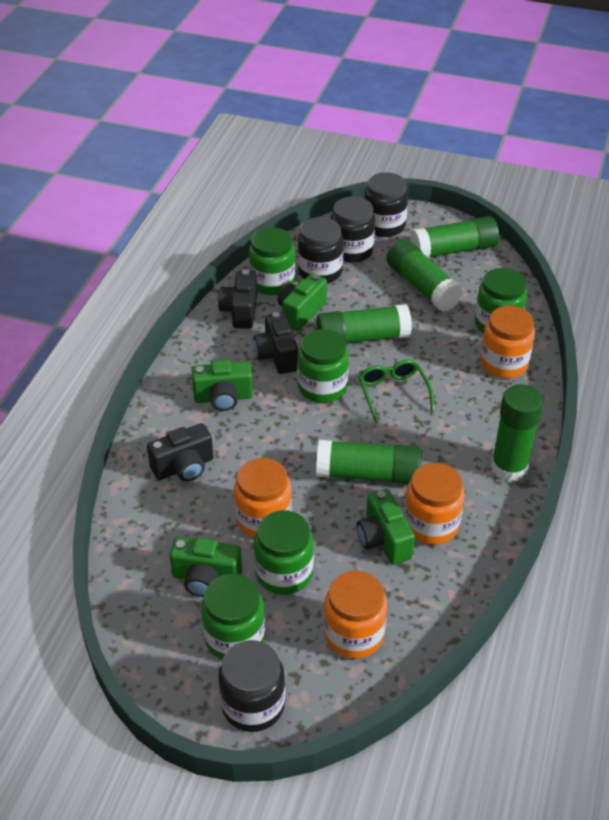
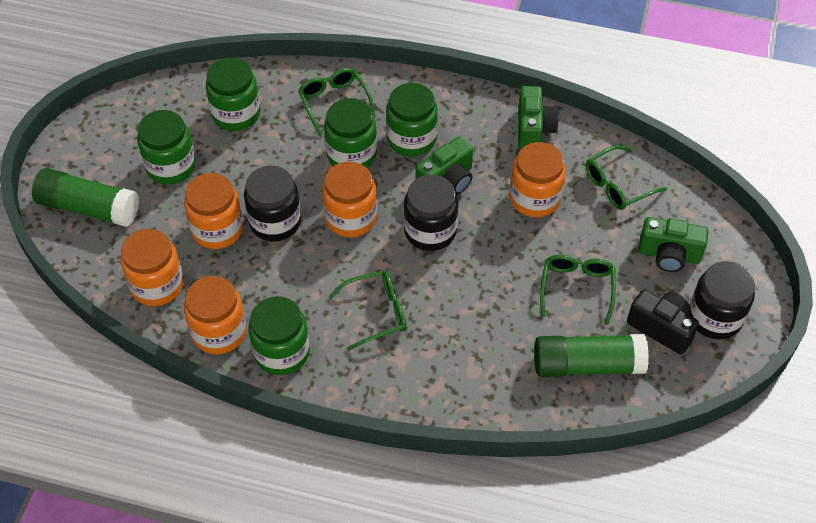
black camera: [147,423,213,481] [218,270,257,329] [253,312,298,374] = 3 -> [627,290,699,354] = 1
black jar: [218,640,285,732] [298,217,343,283] [331,196,375,263] [364,172,408,237] = 4 -> [244,166,301,242] [404,175,458,251] [689,261,755,339] = 3
green camera: [170,537,242,597] [191,360,253,411] [278,274,327,331] [356,489,415,564] = 4 -> [416,137,473,195] [518,86,559,150] [638,217,709,272] = 3
green glasses: [358,359,434,423] = 1 -> [298,68,376,136] [328,270,407,351] [540,255,616,325] [586,145,667,210] = 4
green glue stick: [316,304,412,344] [316,440,422,484] [386,239,463,312] [410,216,499,258] [491,384,543,482] = 5 -> [32,168,139,227] [534,334,649,377] = 2
orange jar: [234,458,292,538] [324,571,387,659] [404,463,465,545] [480,306,535,378] = 4 -> [121,229,184,306] [184,173,243,249] [184,276,247,354] [322,161,377,237] [510,142,566,217] = 5

